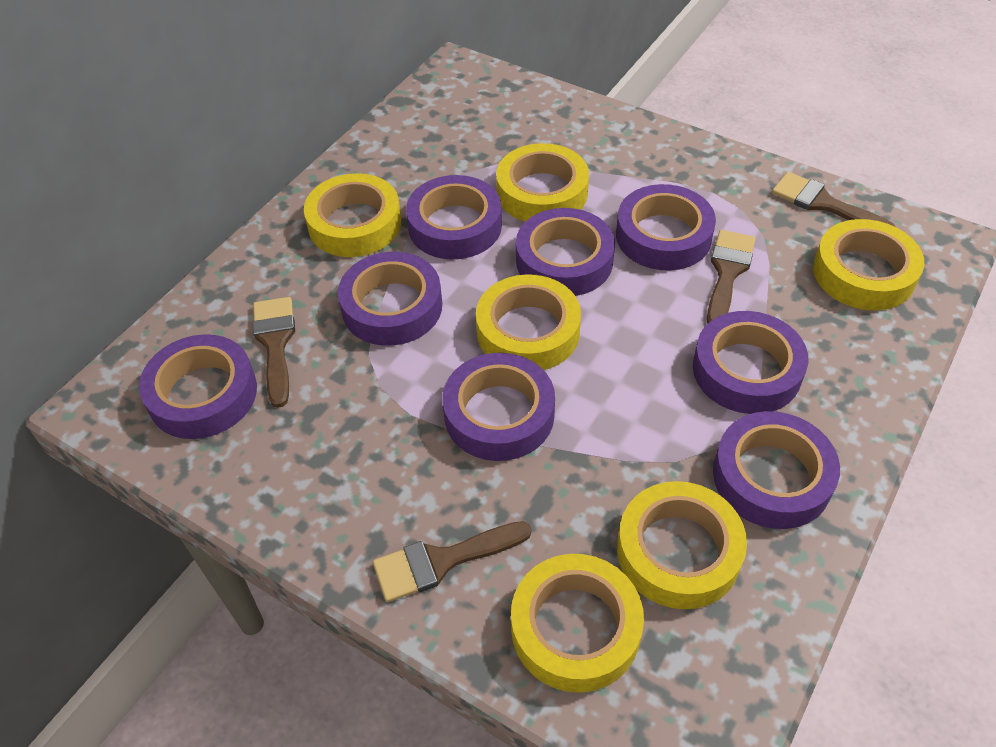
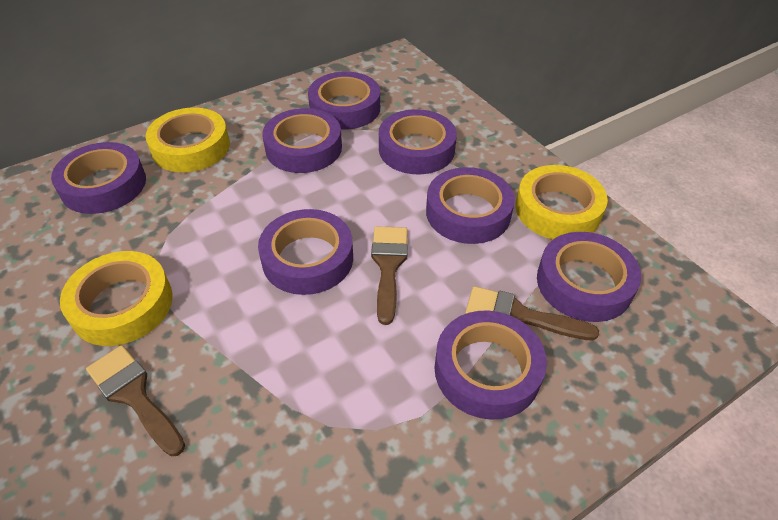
brown brush: [253,297,295,408] [373,521,532,602] [707,230,756,324] [772,172,895,227] = 4 -> [86,345,185,457] [371,226,408,325] [465,286,599,341] = 3
yellow tape: [304,173,401,257] [476,274,581,370] [496,143,589,222] [511,554,644,693] [617,481,747,609] [813,219,924,310] = 6 -> [60,251,173,346] [145,108,230,172] [516,165,608,239] = 3

